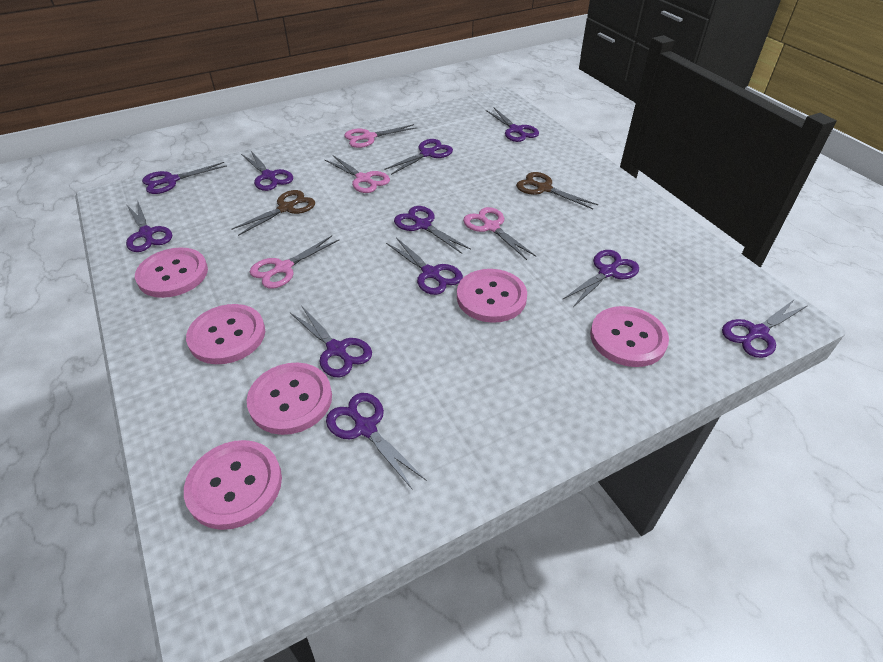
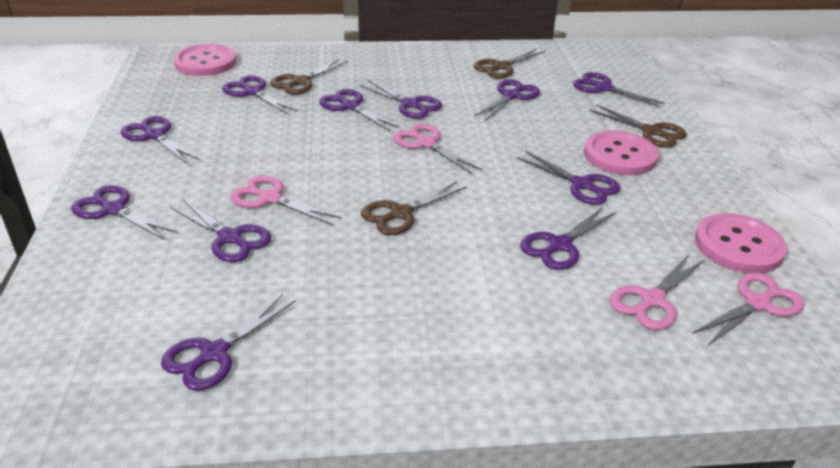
brown scissors: [231,190,315,236] [516,172,598,209] = 2 -> [270,59,348,95] [361,181,467,235] [474,49,545,78] [589,104,687,148] = 4
pink button: [135,247,208,298] [184,440,282,530] [186,304,265,364] [247,363,332,435] [457,269,527,323] [590,306,669,367] = 6 -> [173,44,236,76] [584,131,659,175] [695,213,787,273] = 3

